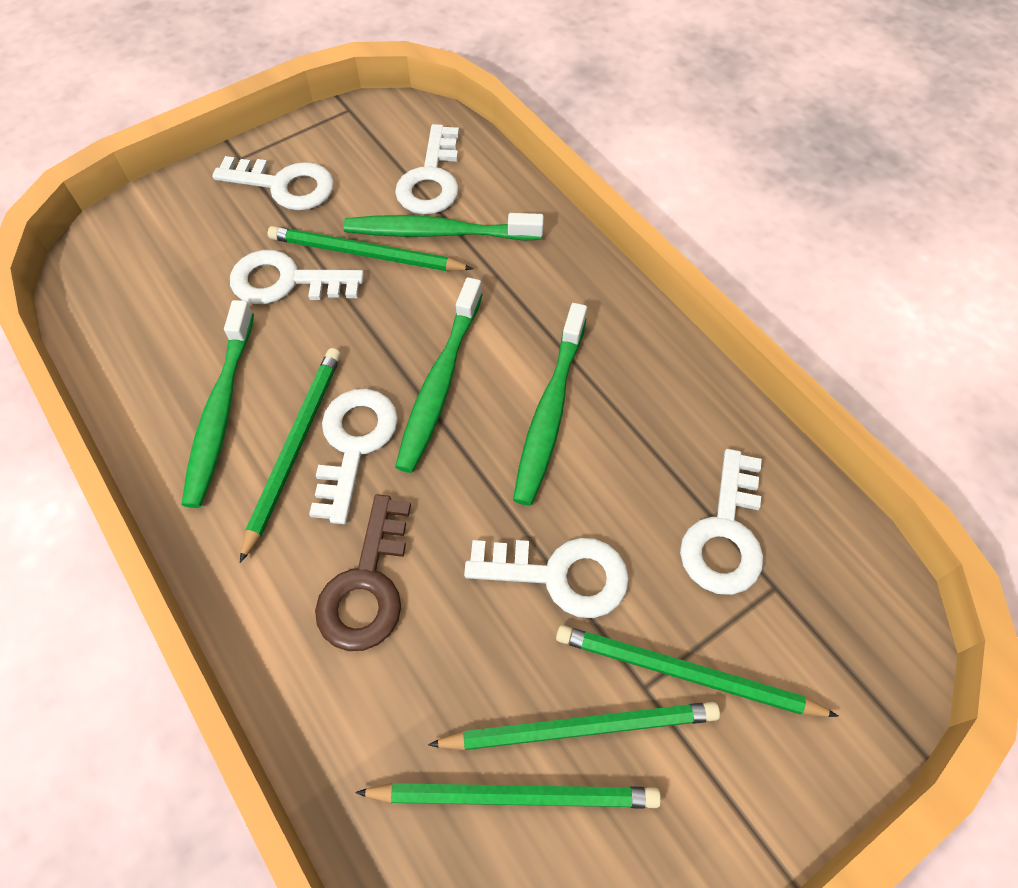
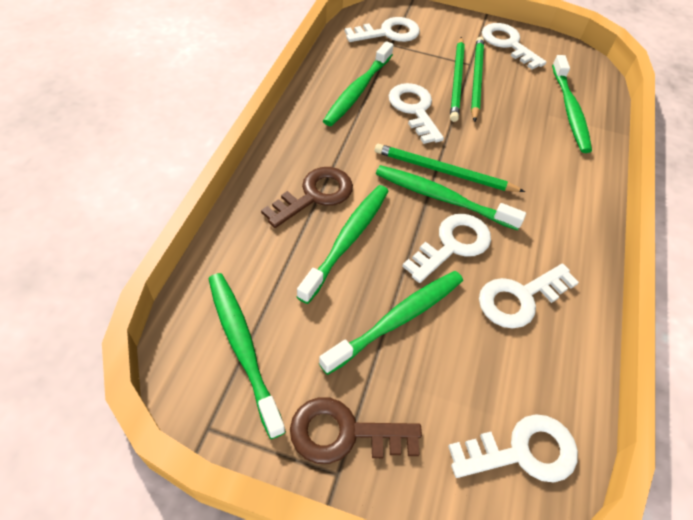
brown key: [315,494,411,651] = 1 -> [261,167,353,228] [290,397,422,464] = 2
green pencil: [240,348,341,563] [268,226,473,271] [355,783,661,809] [428,702,720,750] [556,625,839,717] = 5 -> [375,144,525,192] [450,37,465,122] [471,37,484,122] = 3
green toothbrush: [182,300,254,508] [343,213,544,240] [395,277,483,473] [513,303,587,506] = 4 -> [209,273,286,439] [297,185,388,304] [319,271,463,375] [323,41,394,126] [376,165,526,230] [552,55,592,153] = 6

